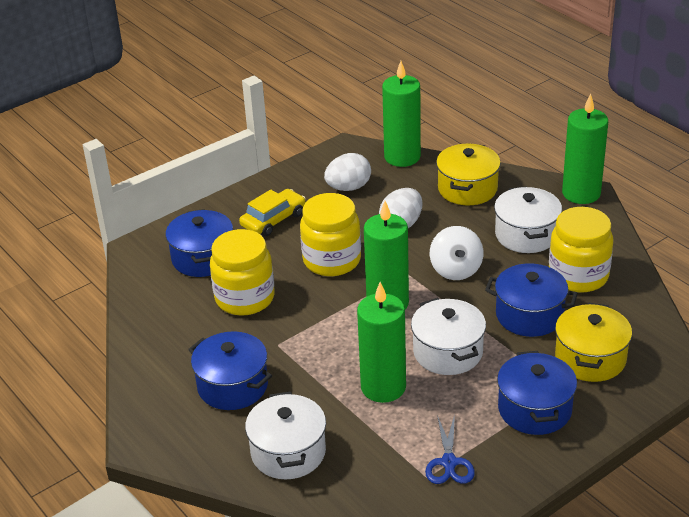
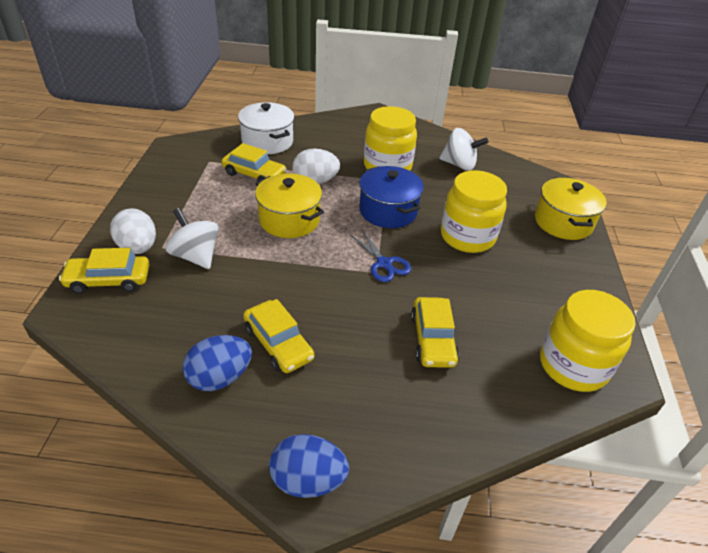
blue egg: none = 0 -> [183,335,252,391] [269,434,349,498] = 2
blue pot: [166,209,233,277] [188,331,272,410] [485,263,578,337] [497,351,577,435] = 4 -> [359,166,424,228] = 1
green candle: [357,282,406,403] [364,201,409,310] [382,61,421,167] [562,94,608,204] = 4 -> none = 0
white pot: [245,391,326,479] [411,298,486,375] [494,186,562,253] = 3 -> [238,102,294,154] = 1
white spinning top: [430,226,483,280] = 1 -> [166,208,218,269] [439,128,488,171] = 2
yellow car: [239,189,306,236] = 1 -> [59,248,149,294] [221,143,287,181] [243,299,314,373] [411,297,459,368] = 4

